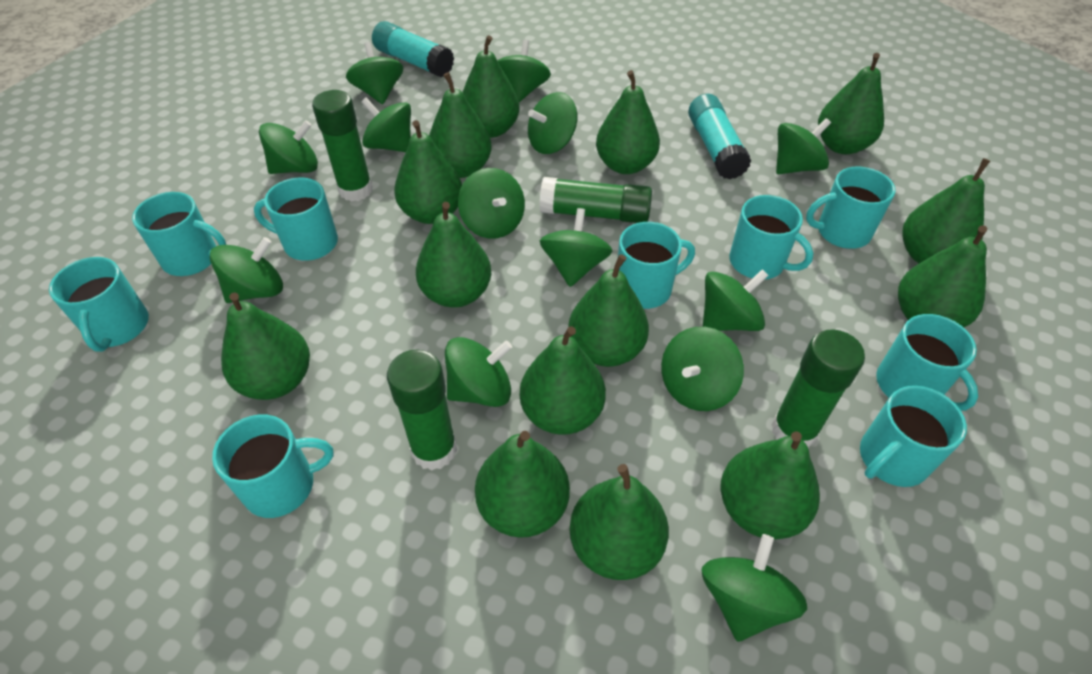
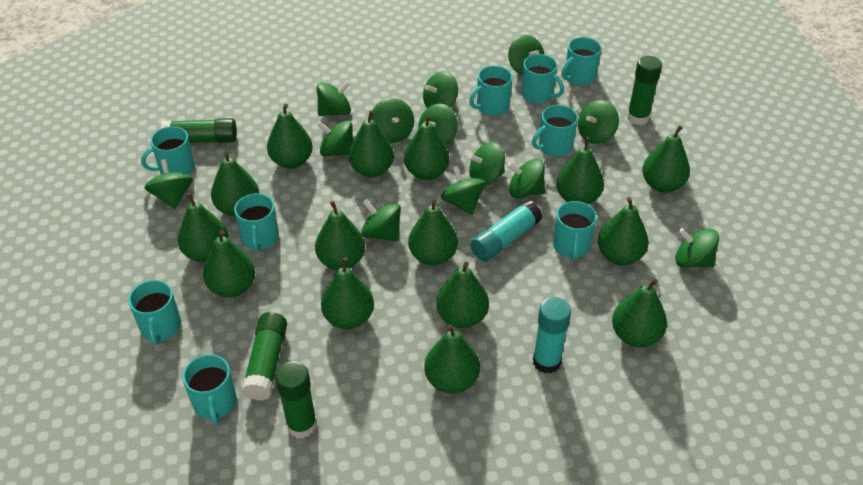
green pear: [221,292,310,400] [394,120,462,224] [416,202,491,308] [429,72,492,178] [463,36,520,138] [475,431,570,538] [520,326,606,435] [568,254,649,367] [569,464,669,580] [596,70,660,174] [721,431,820,540] [818,53,884,154] [898,225,987,327] [902,158,990,263] = 14 -> [178,193,229,262] [203,230,255,297] [211,151,259,217] [267,104,313,169] [315,201,365,270] [321,257,374,329] [348,110,394,177] [404,115,450,180] [408,200,458,265] [424,324,480,394] [436,262,489,328] [556,137,604,204] [598,197,649,265] [612,279,667,347] [642,125,690,193] = 15

